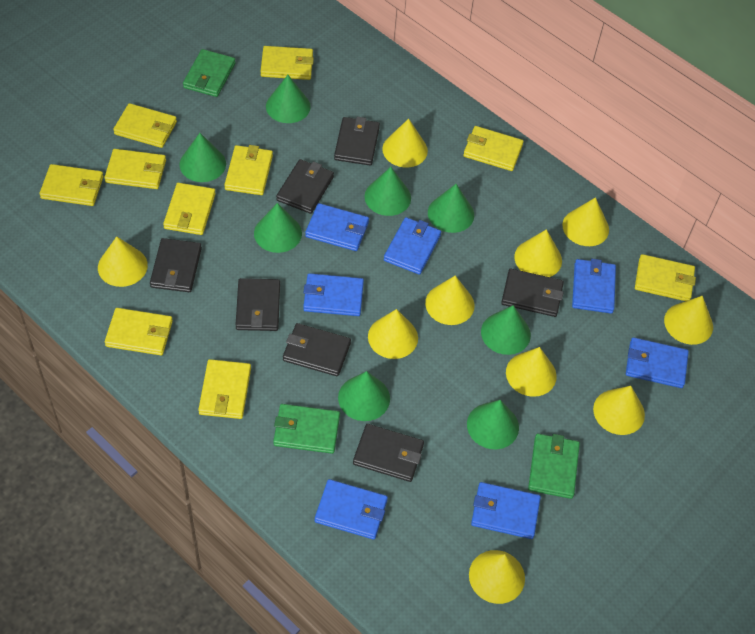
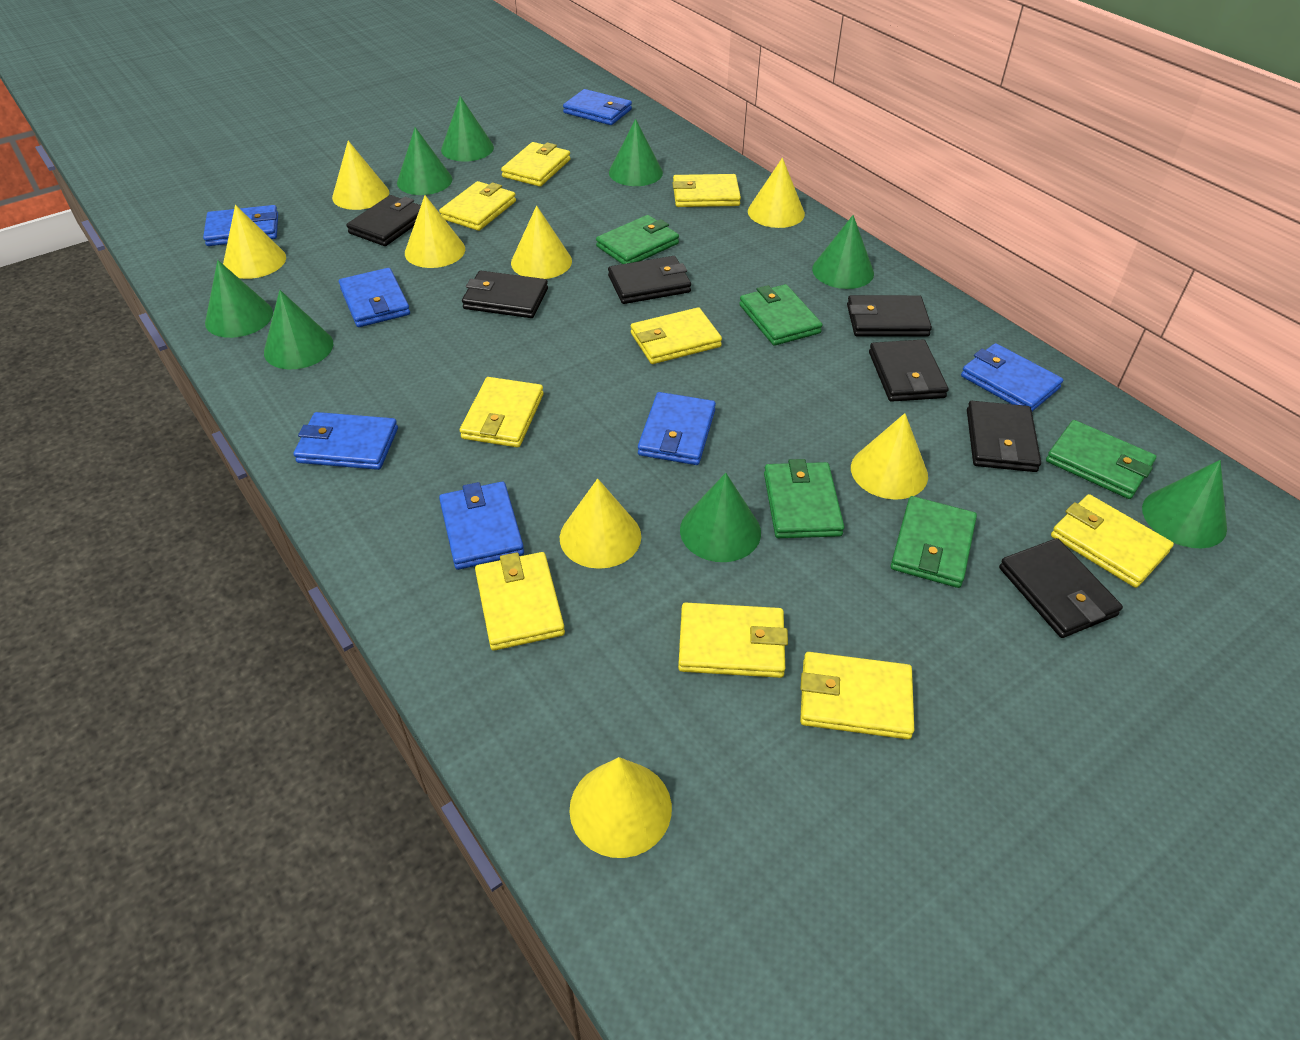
green wallet: [183,49,236,97] [273,404,340,454] [528,434,580,499] = 3 -> [596,215,679,264] [739,284,823,346] [764,459,844,538] [891,496,977,588] [1046,420,1156,499] = 5
yellow cone: [98,236,148,287] [368,309,418,359] [382,119,428,167] [425,276,475,325] [469,550,525,604] [506,347,557,397] [514,229,562,277] [562,197,609,246] [593,386,645,435] [664,296,713,345] = 10 -> [223,205,286,279] [332,141,389,210] [405,195,465,268] [511,206,572,279] [560,479,641,569] [569,757,672,858] [748,158,805,228] [851,413,928,500] = 8
yellow wallet: [39,164,104,206] [104,149,166,189] [105,308,173,355] [113,103,177,148] [163,183,216,235] [198,359,251,419] [224,145,273,195] [260,46,314,80] [463,126,524,171] [635,254,696,301] = 10 -> [439,181,516,231] [460,377,544,448] [475,552,565,651] [501,142,571,187] [631,307,722,364] [672,174,741,207] [678,602,788,678] [800,652,914,739] [1051,494,1174,588] = 9

